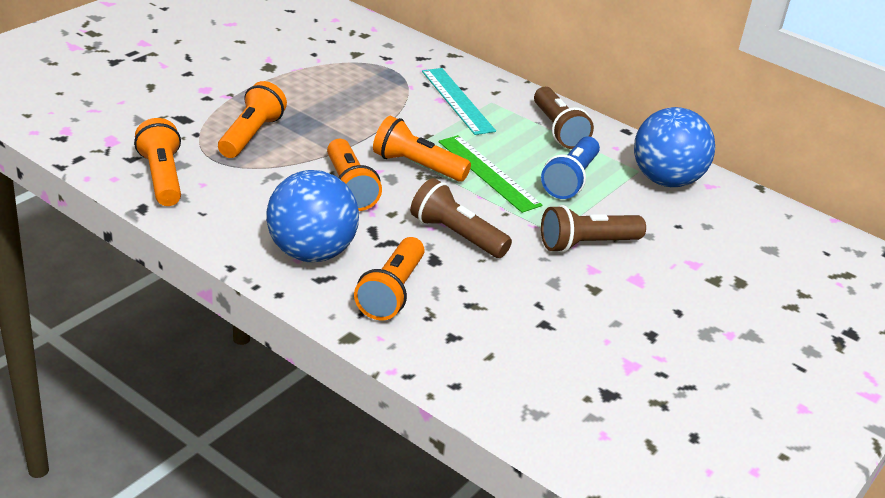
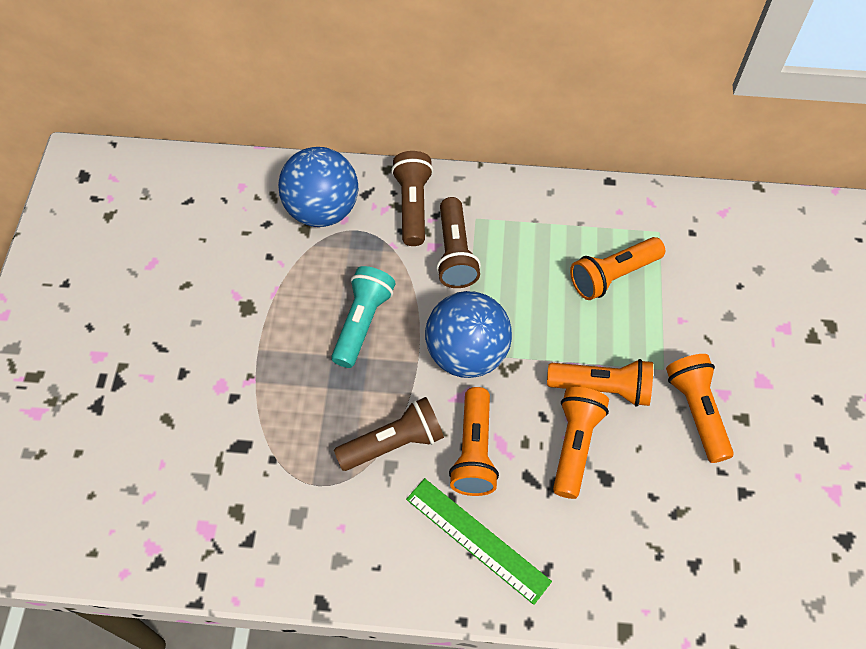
blue flashlight: [541,136,600,199] = 1 -> none = 0
turquoise flashlight: none = 0 -> [331,266,396,368] = 1
turquoise ruler: [422,68,496,135] = 1 -> none = 0

